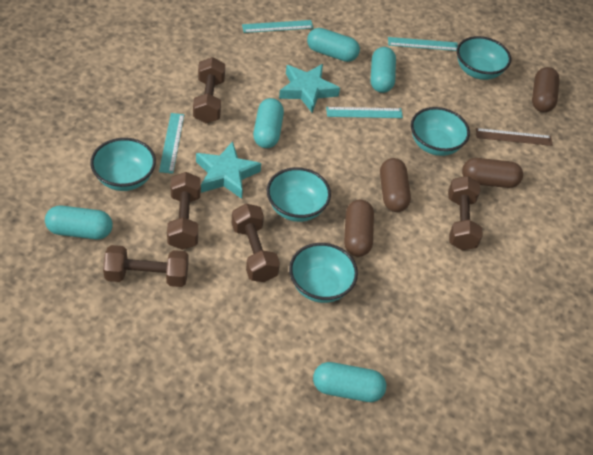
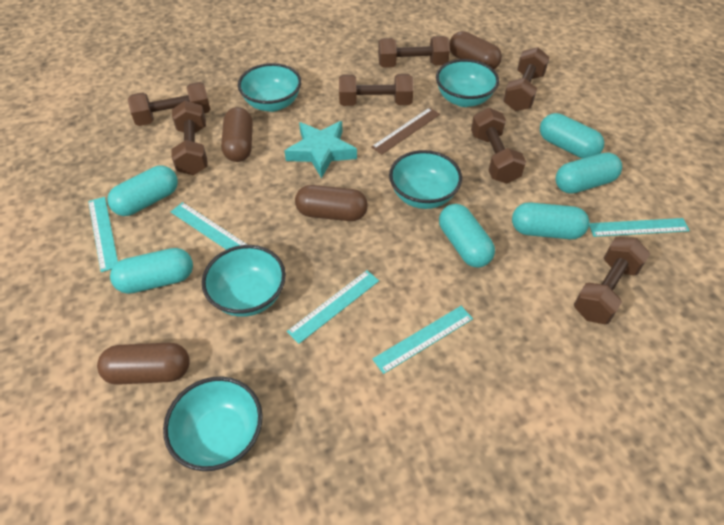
brown dumbbell: [103,245,188,287] [167,172,201,250] [193,57,225,123] [232,204,280,282] [448,176,483,251] = 5 -> [128,82,210,126] [171,100,208,175] [339,74,413,106] [378,36,450,68] [471,108,526,184] [503,47,550,111] [574,237,650,324] = 7
turquoise capsule: [45,206,113,239] [253,98,284,148] [307,28,360,62] [313,362,386,402] [371,47,396,93] = 5 -> [107,166,178,216] [110,248,193,294] [439,204,495,267] [512,202,589,239] [540,113,604,158] [556,152,622,194] = 6
turquoise ruler: [159,113,184,174] [242,20,313,33] [326,107,403,118] [388,37,458,51] = 4 -> [88,197,118,272] [171,202,248,250] [287,270,379,344] [372,306,473,374] [589,218,690,237] = 5
turquoise star: [196,141,261,199] [279,64,340,113] = 2 -> [284,121,357,179] = 1

